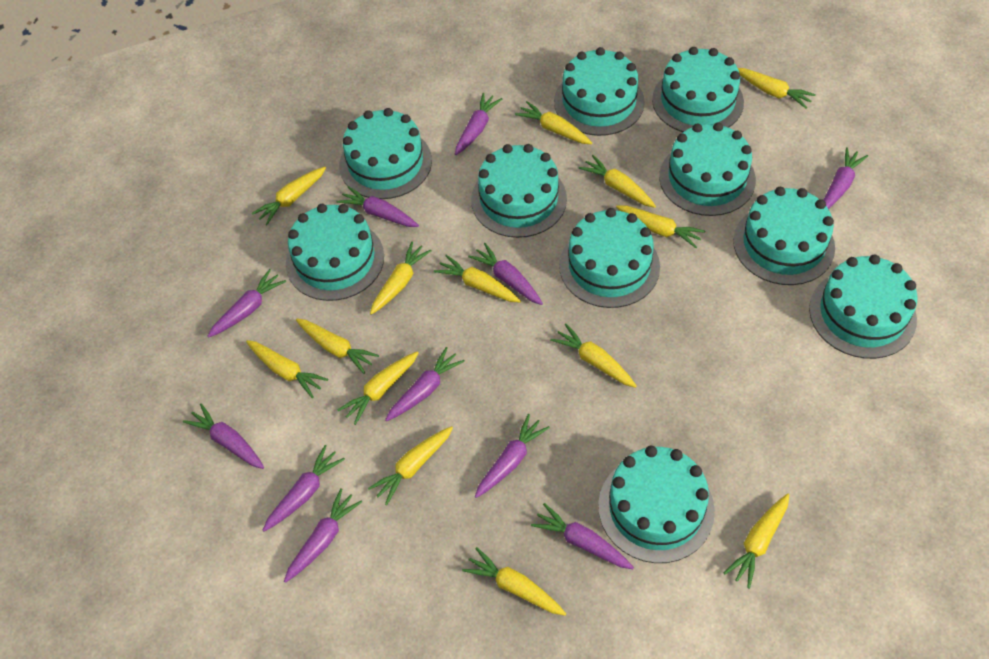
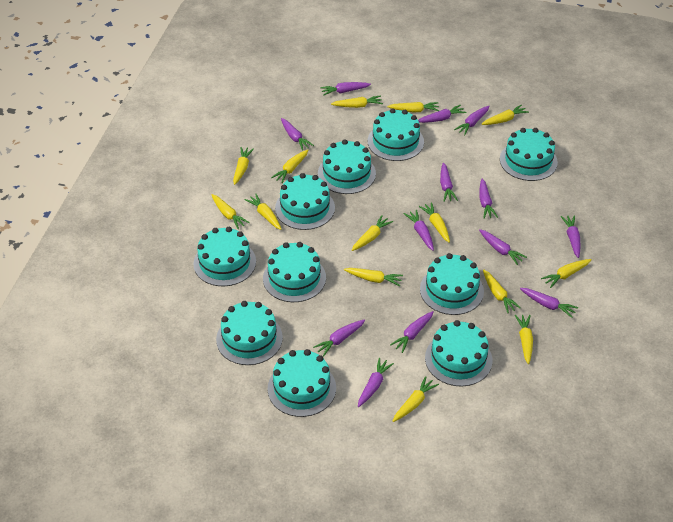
purple carrot: [183,403,264,469] [207,269,286,338] [263,445,345,532] [284,488,362,583] [336,186,419,227] [385,347,465,421] [455,93,502,155] [468,243,543,305] [475,414,550,498] [531,503,634,569] [824,147,868,209] = 11 -> [281,118,314,151] [313,319,365,357] [320,82,371,96] [358,357,394,407] [390,311,434,353] [404,210,434,251] [418,105,466,123] [440,163,458,202] [454,106,490,135] [479,179,498,218] [479,229,527,265] [520,288,578,318] [561,215,581,258] = 13

